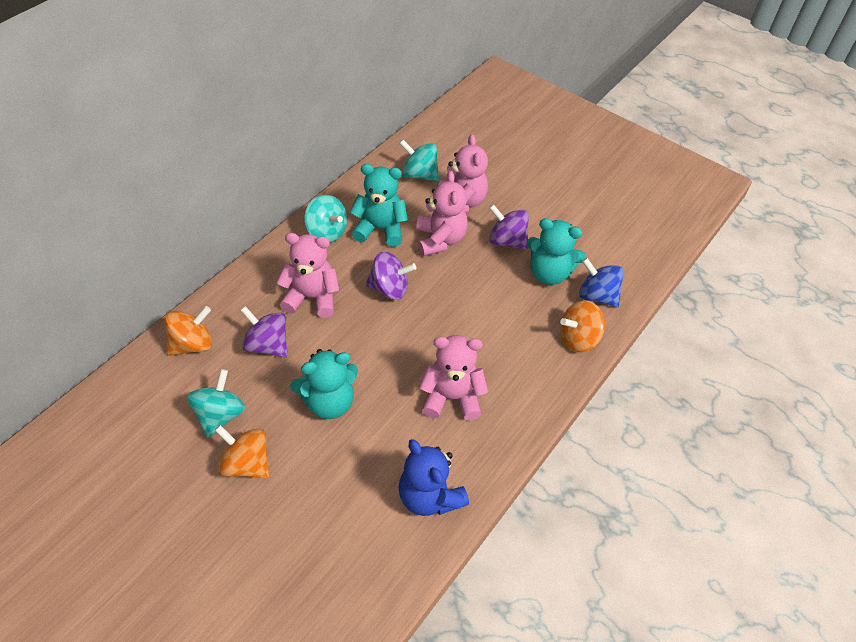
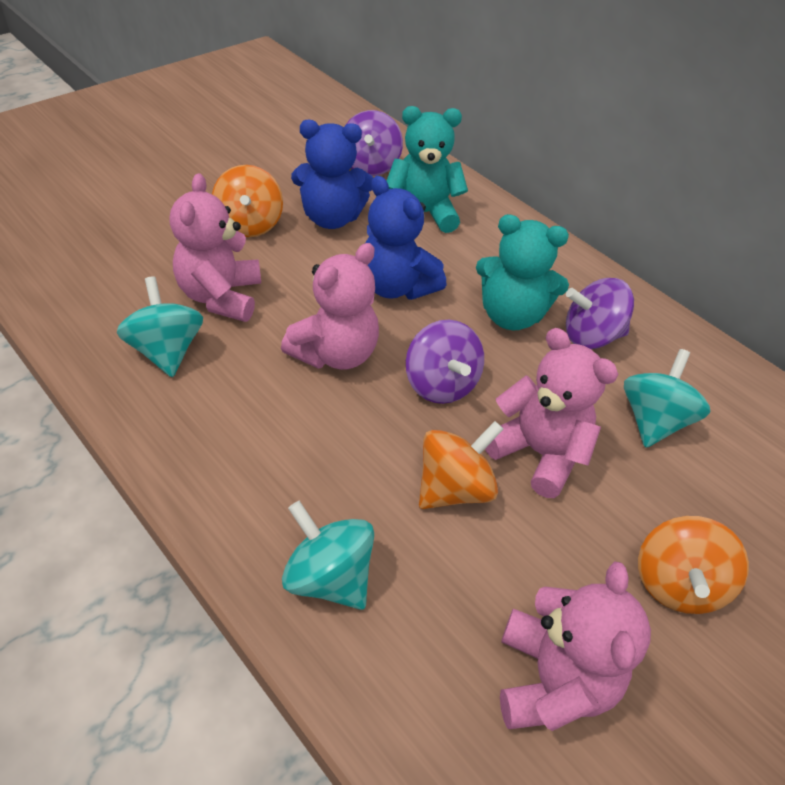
blue spinning top: [579,258,624,307] = 1 -> none = 0
blue teddy bear: [398,439,469,516] = 1 -> [291,120,373,229] [365,176,446,300] = 2
turquoise teddy bear: [290,349,358,419] [350,164,408,247] [527,218,586,285] = 3 -> [387,106,468,233] [476,214,569,330] = 2

